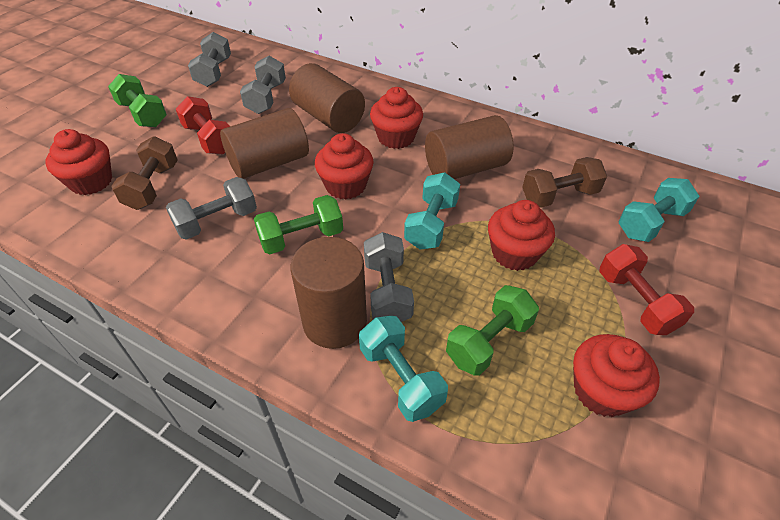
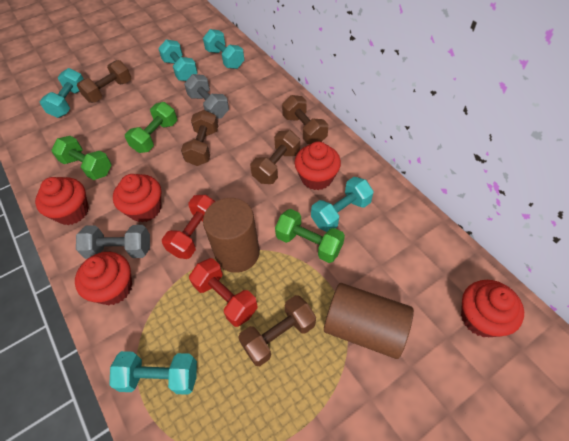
brown cylinder: [220,108,309,179] [289,63,365,133] [291,237,367,349] [425,115,514,179] = 4 -> [203,198,260,273] [324,283,414,359] = 2
brown dumbbell: [111,136,178,210] [522,157,607,208] = 2 -> [77,60,131,103] [181,110,218,166] [238,295,316,366] [250,130,300,184] [282,95,328,144] = 5
grey dumbbell: [166,177,257,240] [188,32,231,87] [240,56,286,114] [364,232,414,322] = 4 -> [76,225,150,259] [184,74,229,119] = 2
turquoise dumbbell: [359,316,448,422] [404,172,460,250] [618,178,700,242] = 3 -> [40,68,84,118] [109,351,197,395] [158,39,198,81] [203,29,244,69] [311,177,374,232] = 5

